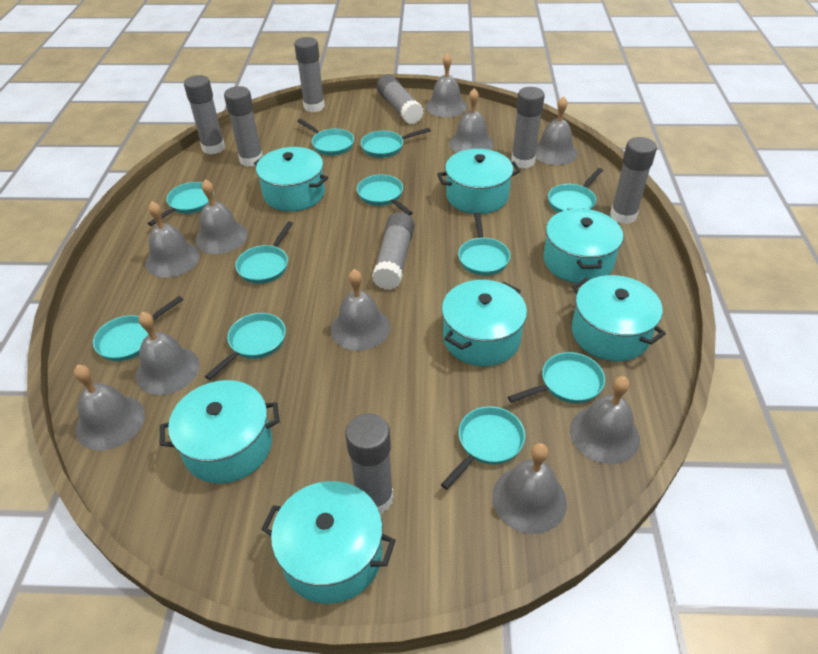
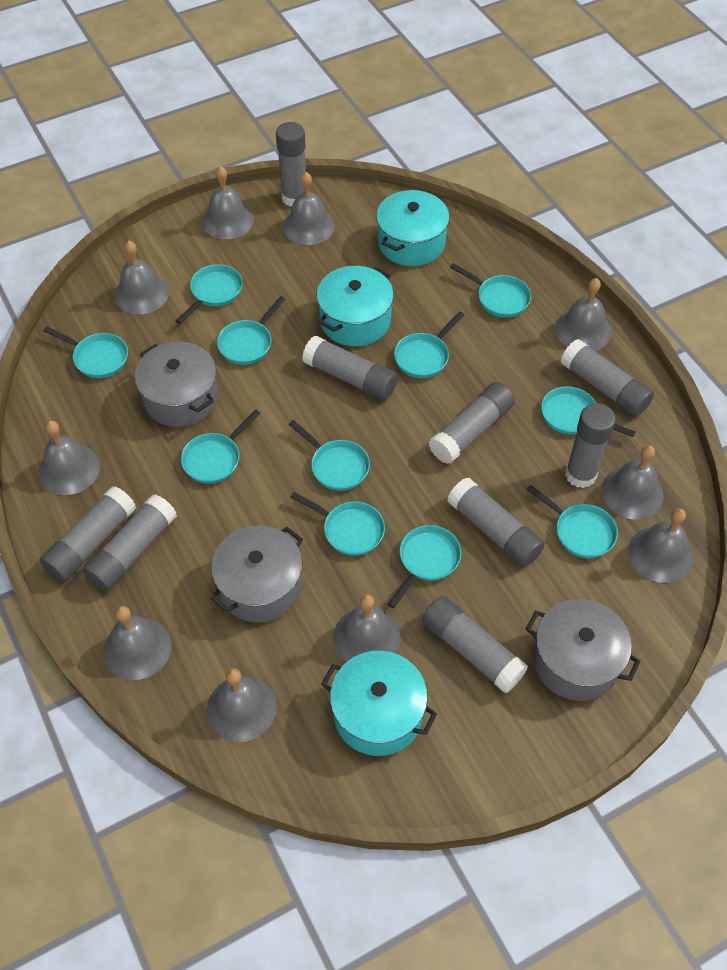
grey glue stick: [184,75,225,154] [224,86,263,167] [294,37,325,112] [346,413,394,514] [372,212,414,290] [377,74,424,124] [511,87,545,168] [610,137,657,224] = 8 -> [40,486,136,582] [82,494,177,591] [276,122,306,207] [302,336,398,400] [422,596,528,693] [429,382,515,464] [447,477,545,567] [560,339,654,417] [565,403,616,488] = 9
grey pot: none = 0 -> [135,342,218,427] [210,525,303,623] [526,599,640,701] = 3
turquoise pot: [159,380,280,484] [254,147,328,211] [261,481,396,604] [437,149,520,214] [442,280,527,366] [544,208,623,283] [572,275,666,361] = 7 -> [317,266,394,346] [321,651,437,756] [376,190,449,266] = 3

